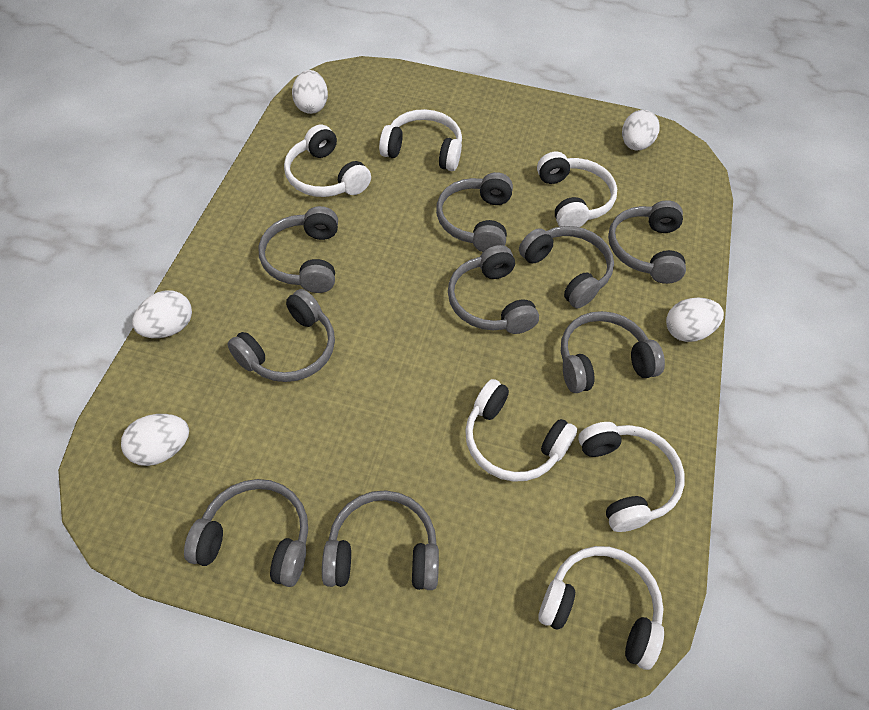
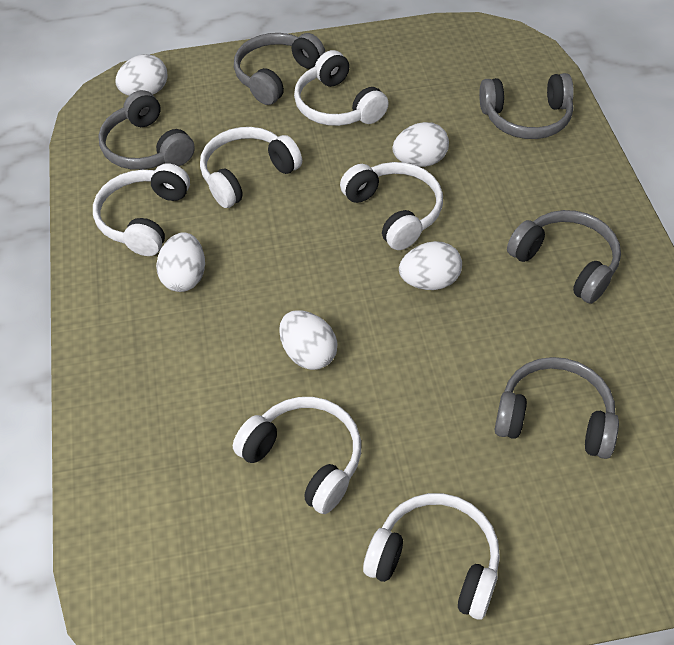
grey headphones: [184,479,308,587] [227,289,335,382] [258,206,338,293] [322,490,439,590] [436,172,513,252] [448,245,539,334] [519,226,614,308] [561,311,665,393] [608,200,686,284] = 9 -> [98,90,195,170] [234,33,325,105] [479,73,574,139] [495,357,619,459] [507,210,621,304] = 5

